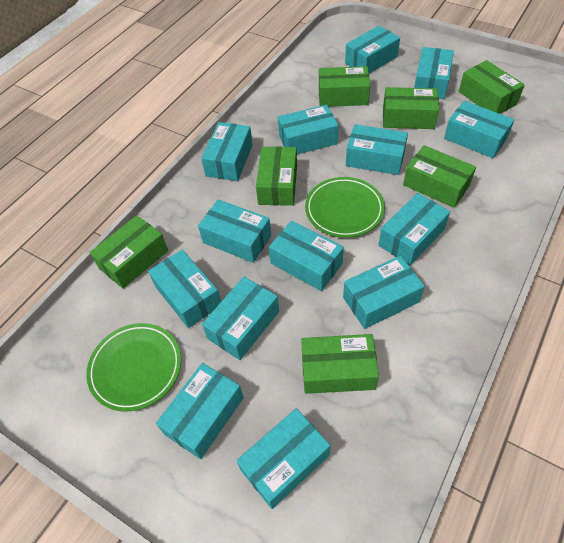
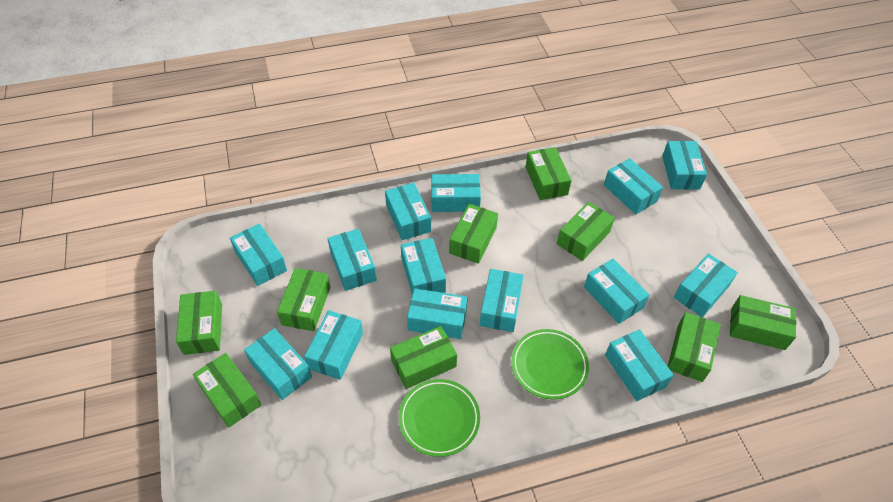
green box: [90,215,168,289] [256,146,297,206] [301,334,379,394] [319,66,370,107] [383,87,439,129] [403,145,476,208] [459,60,525,114] = 7 -> [176,291,222,355] [193,353,261,428] [277,268,330,331] [390,326,457,389] [449,204,498,264] [525,147,572,200] [557,202,615,261] [668,312,721,382] [730,295,796,350] = 9

